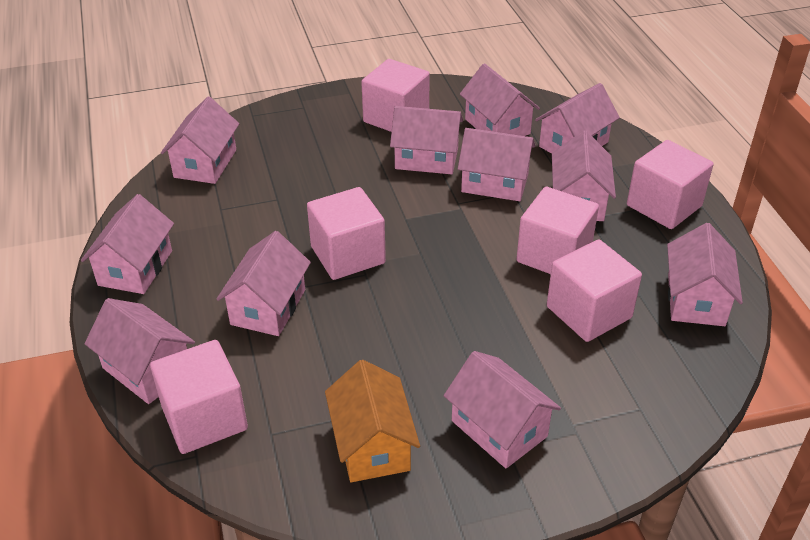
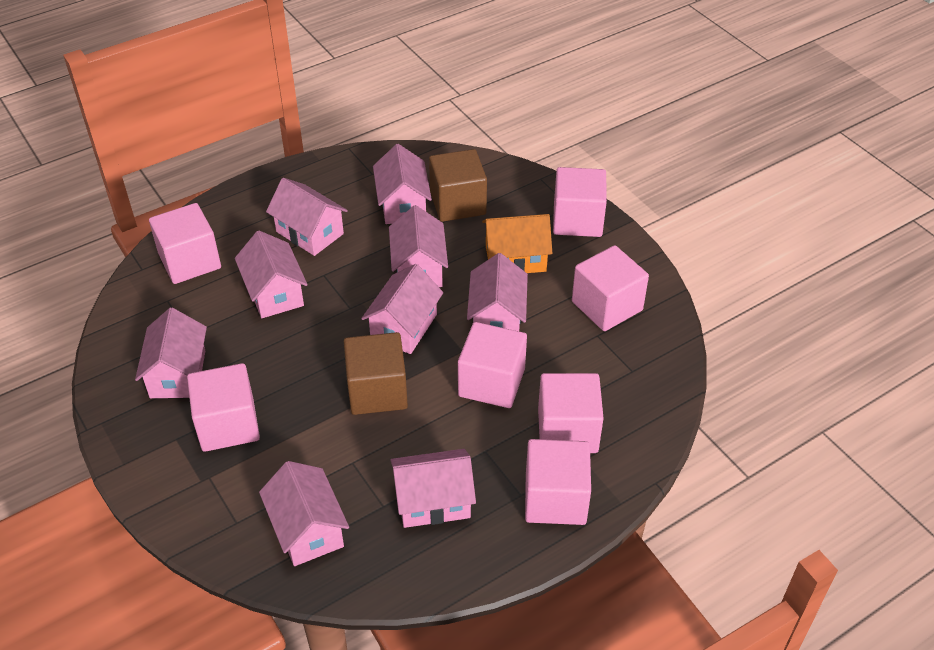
brown cube: none = 0 -> [344,332,408,415] [429,149,487,222] = 2
pink cube: [150,340,248,454] [307,187,386,280] [361,59,430,132] [516,187,599,274] [547,239,642,342] [627,140,713,229] = 6 -> [149,203,221,284] [187,363,260,452] [458,322,527,408] [525,439,591,525] [538,373,604,453] [553,167,607,237] [572,245,649,331] = 7
pink house: [81,194,174,294] [85,298,195,404] [161,97,239,184] [217,231,311,336] [390,106,463,174] [444,351,561,468] [458,128,535,201] [460,63,540,136] [535,83,620,154] [552,131,616,221] [667,223,743,326] = 11 -> [135,308,207,398] [235,231,308,318] [259,461,349,566] [266,178,348,256] [361,264,443,354] [373,144,432,224] [389,205,448,287] [391,449,476,528] [467,253,528,331] = 9

